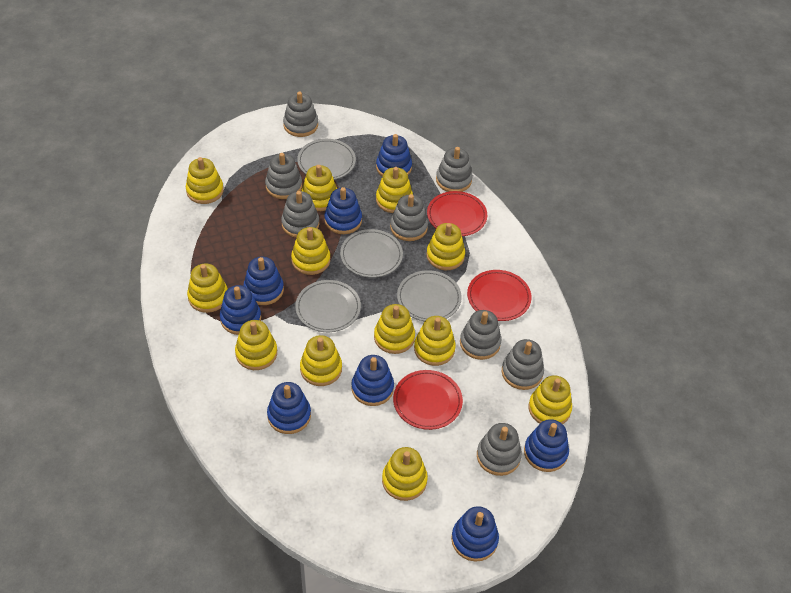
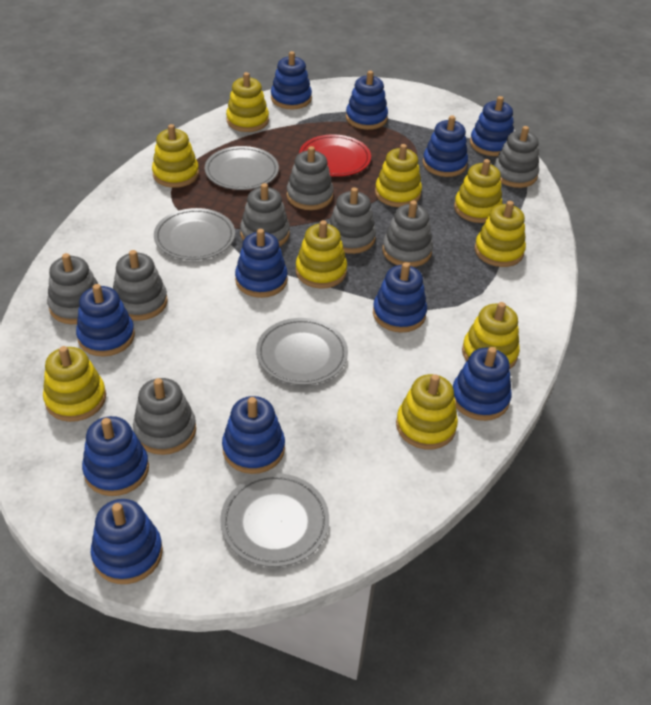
blue stacking toy: [220,285,261,335] [243,257,284,305] [267,382,311,434] [324,187,362,234] [351,355,394,406] [376,134,412,177] [451,506,499,562] [524,419,569,472] = 8 -> [76,284,135,357] [82,416,149,496] [91,499,163,584] [222,396,285,474] [235,229,288,298] [271,51,312,109] [346,71,388,130] [373,262,427,333] [423,115,468,177] [453,347,511,421] [470,96,514,156] = 11
red plate: [393,370,463,430] [427,191,487,236] [467,270,532,321] = 3 -> [299,134,371,177] = 1
yellow stacking toy: [186,157,224,204] [187,263,228,313] [235,320,277,370] [291,227,330,275] [300,335,342,386] [301,165,337,211] [374,304,415,354] [376,167,413,213] [382,447,428,501] [414,316,456,366] [426,223,465,270] [529,375,572,424] = 12 -> [43,346,106,422] [152,124,199,188] [226,72,269,132] [296,220,347,289] [375,144,422,207] [396,374,458,449] [454,159,502,223] [462,302,520,369] [475,201,526,267] = 9

